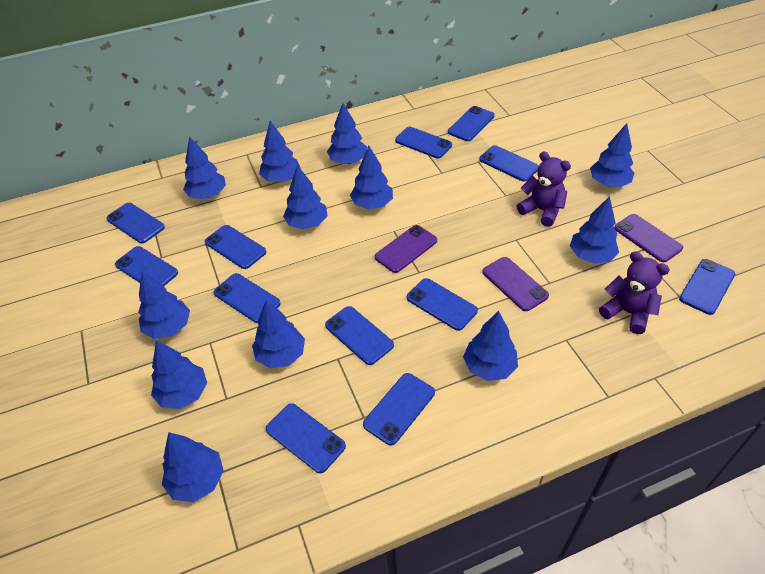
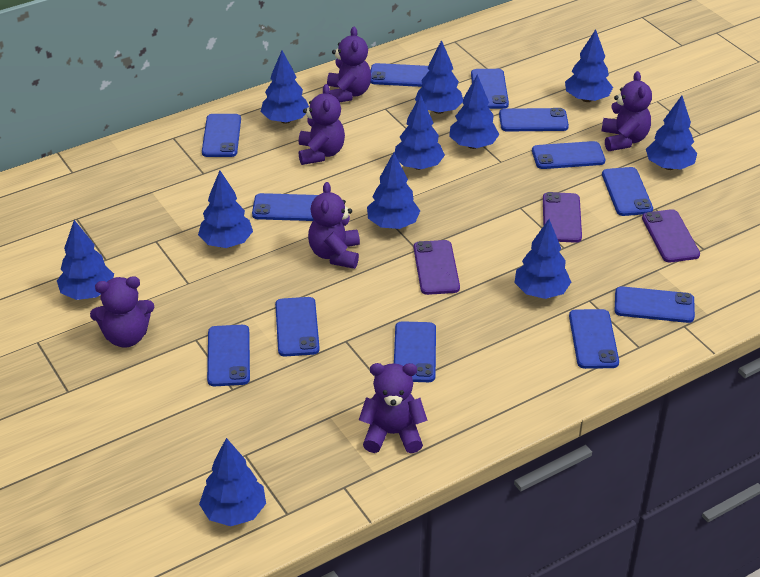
blue tree: [138,271,190,339] [151,340,207,409] [162,432,224,502] [183,137,226,199] [252,300,305,368] [259,121,301,182] [283,165,328,230] [327,103,367,164] [350,146,393,209] [463,311,518,381] [570,196,619,264] [590,123,634,187] = 12 -> [57,220,114,300] [198,171,253,248] [199,438,266,526] [261,51,309,124] [367,152,420,229] [395,94,445,170] [415,40,463,114] [449,74,500,149] [514,219,571,299] [565,29,613,102] [646,96,697,170] = 11
purple teddy bear: [517,152,571,227] [599,251,670,334] = 2 -> [90,276,155,348] [299,84,345,165] [308,182,360,269] [327,27,371,102] [359,363,428,453] [601,71,652,151] = 6

